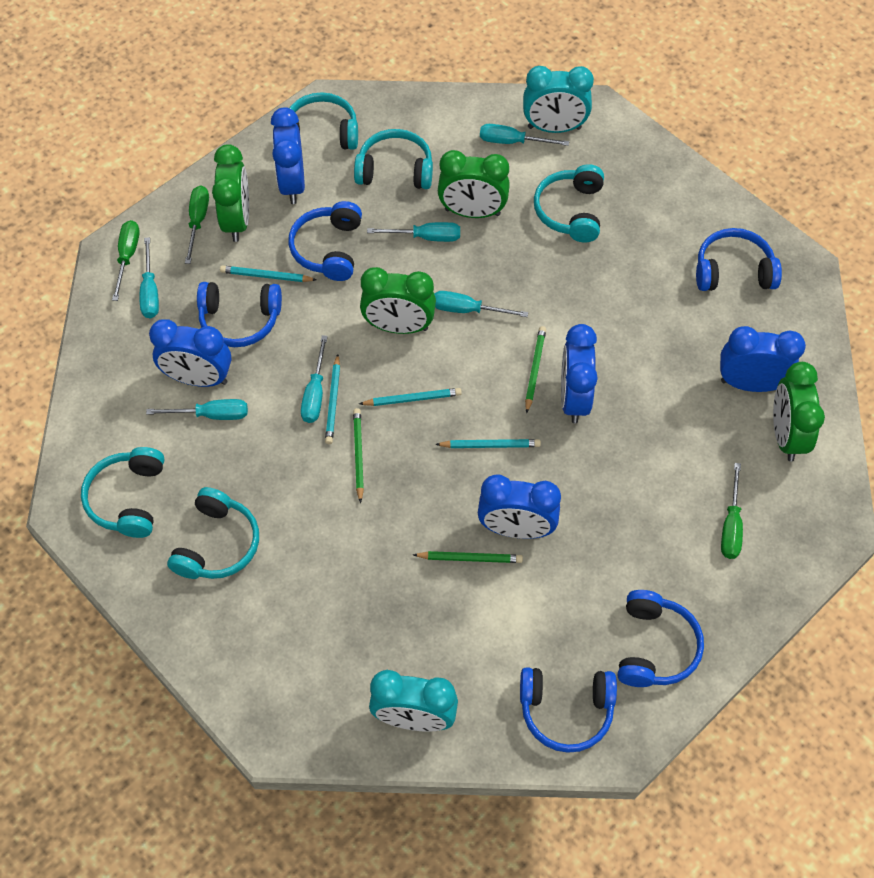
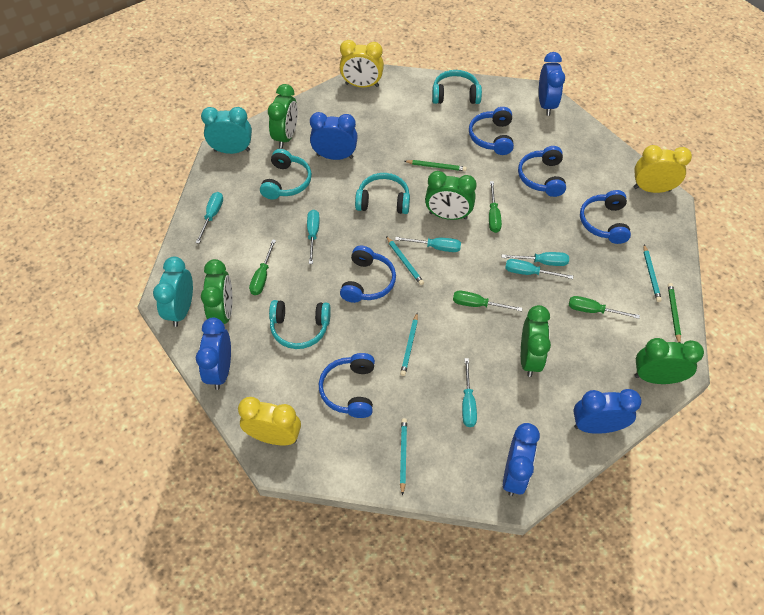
green clock: [212,144,249,242] [360,267,436,334] [438,150,510,218] [773,362,825,462] = 4 -> [201,259,232,324] [268,84,298,148] [425,171,476,220] [521,305,551,377] [635,338,704,384] = 5
green pencil: [353,408,364,503] [413,551,523,563] [525,326,546,414] = 3 -> [404,160,467,171] [668,283,681,343] = 2
green screwdriver: [112,220,140,301] [185,186,209,264] [721,463,743,559] = 3 -> [249,239,276,295] [453,291,522,311] [489,181,502,233] [569,296,640,319] = 4
turquoise headphones: [81,447,164,538] [167,487,259,579] [290,92,358,150] [354,129,433,189] [534,164,604,243] = 5 -> [260,149,312,200] [269,300,331,349] [355,173,410,214] [432,70,482,104] = 4
yellow clock: none = 0 -> [238,397,301,445] [340,40,384,87] [633,145,692,193] = 3

